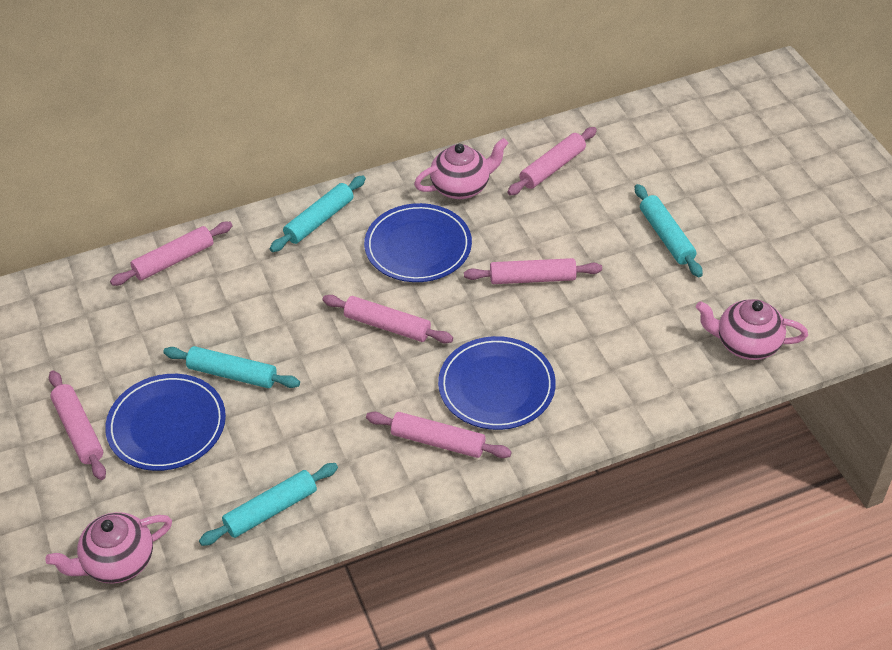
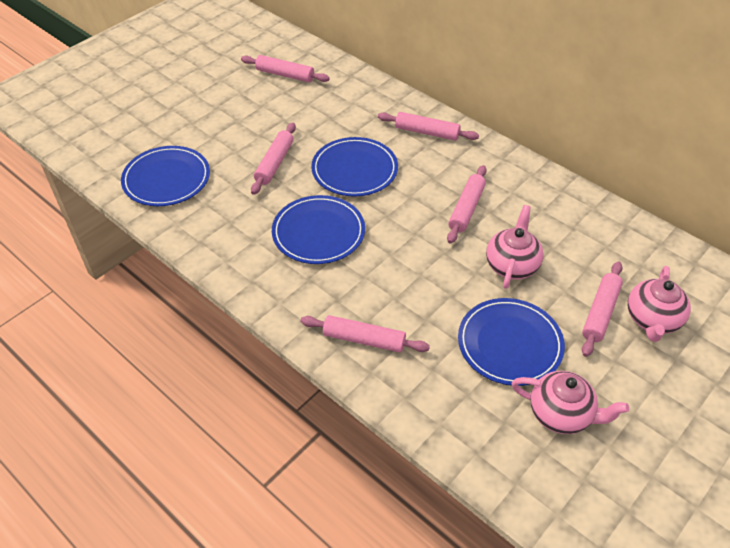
blue plate: [105,374,226,471] [364,203,472,282] [438,336,556,430] = 3 -> [121,146,210,206] [272,195,365,264] [311,137,398,197] [458,298,565,386] = 4
turquoise rolling pin: [163,346,300,388] [199,463,338,546] [270,175,366,252] [635,184,703,277] = 4 -> none = 0

